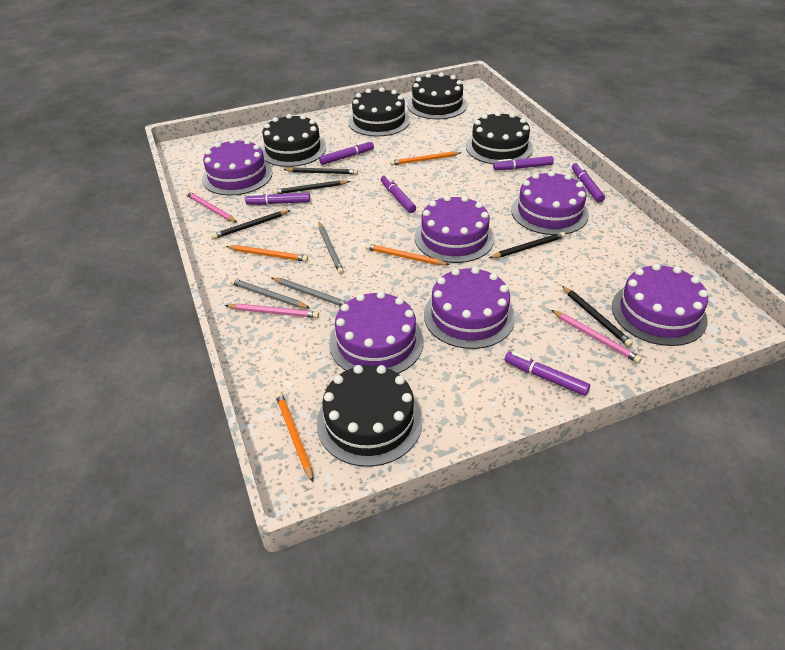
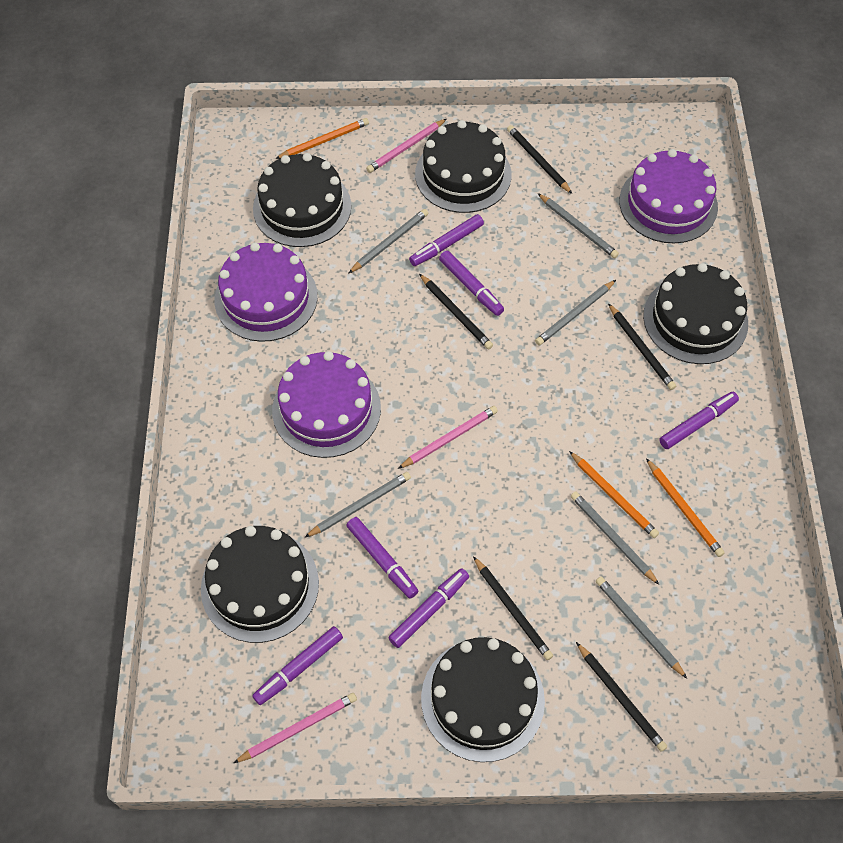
grey pencil: [230,278,310,308] [271,277,347,306] [319,222,344,274] = 3 -> [304,472,411,538] [348,209,428,274] [535,280,616,346] [538,193,619,258] [571,491,659,585] [596,577,687,679] = 6
orange pencil: [226,245,308,262] [275,392,313,482] [365,243,450,265] [390,152,461,165] = 4 -> [275,118,369,159] [569,451,659,538] [646,458,725,557] = 3
purple cake: [202,139,272,196] [329,291,424,374] [415,195,494,263] [424,267,515,349] [511,171,589,235] [612,263,708,346] = 6 -> [215,242,318,342] [272,351,381,458] [619,149,718,243] = 3

